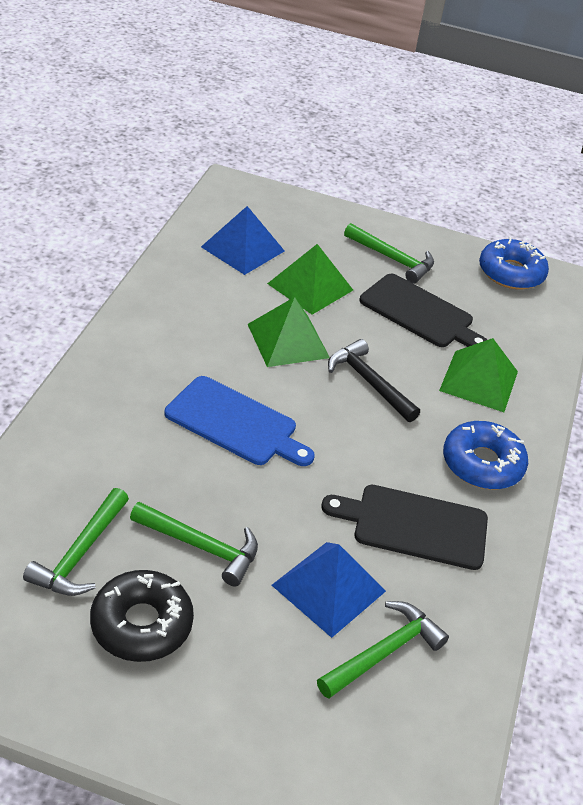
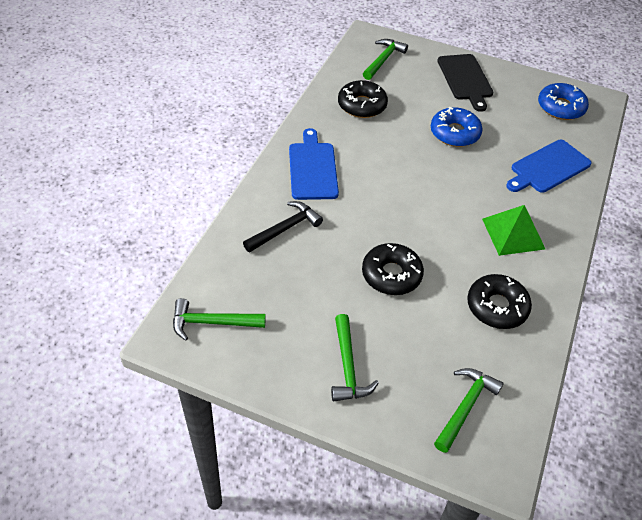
black cutting board: [321,485,488,570] [359,274,487,347] = 2 -> [437,54,494,112] = 1
black donut: [90,570,194,662] = 1 -> [338,80,388,118] [362,243,424,295] [467,274,532,329] = 3
blue cutting board: [164,376,315,466] = 1 -> [289,128,339,200] [506,140,592,193] = 2
blue pyramid: [201,206,285,275] [272,542,386,638] = 2 -> none = 0
green pyramid: [247,297,330,367] [267,244,353,315] [439,338,518,412] = 3 -> [482,205,545,256] = 1

